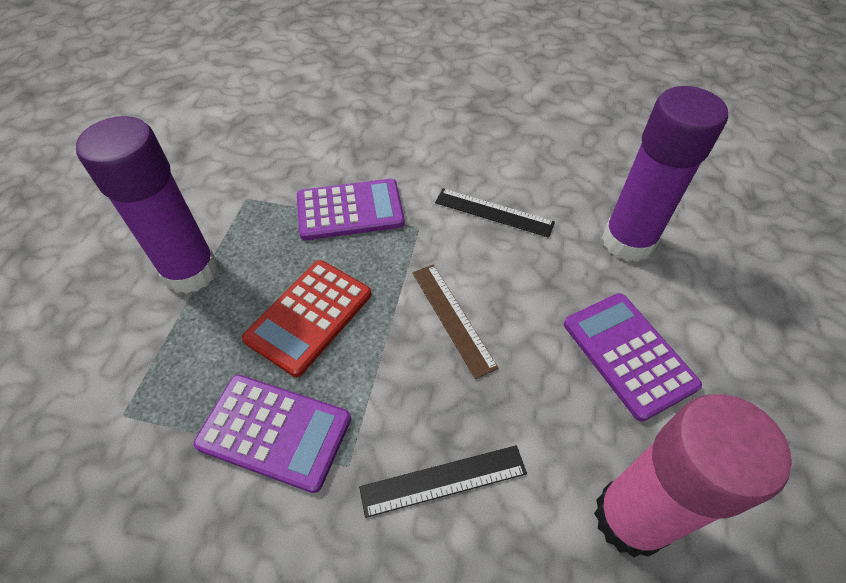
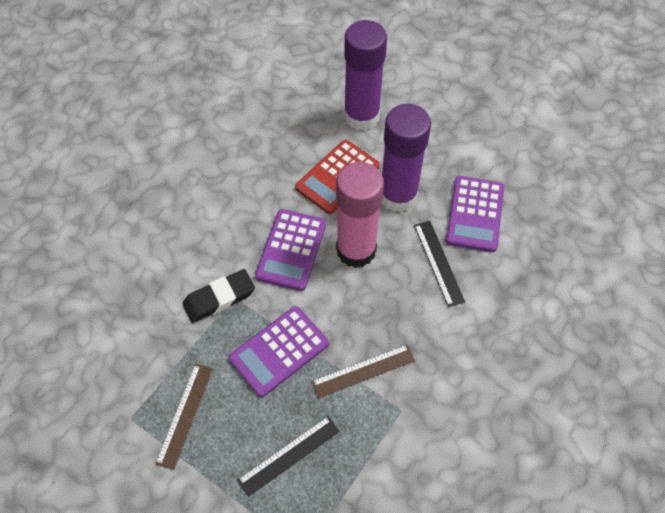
black eraser: none = 0 -> [182,269,255,323] = 1
brown ruler: [413,264,498,379] = 1 -> [155,364,213,470] [311,345,415,398] = 2

